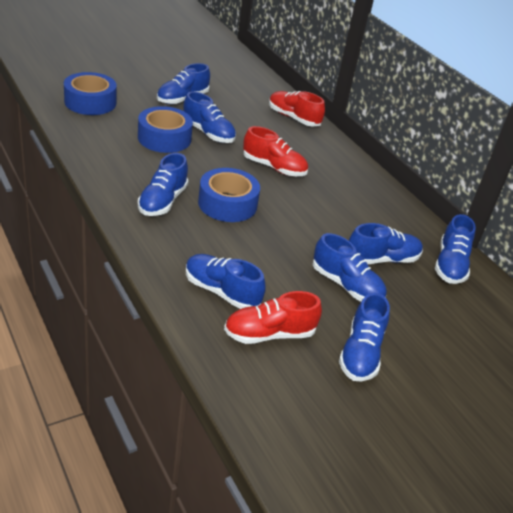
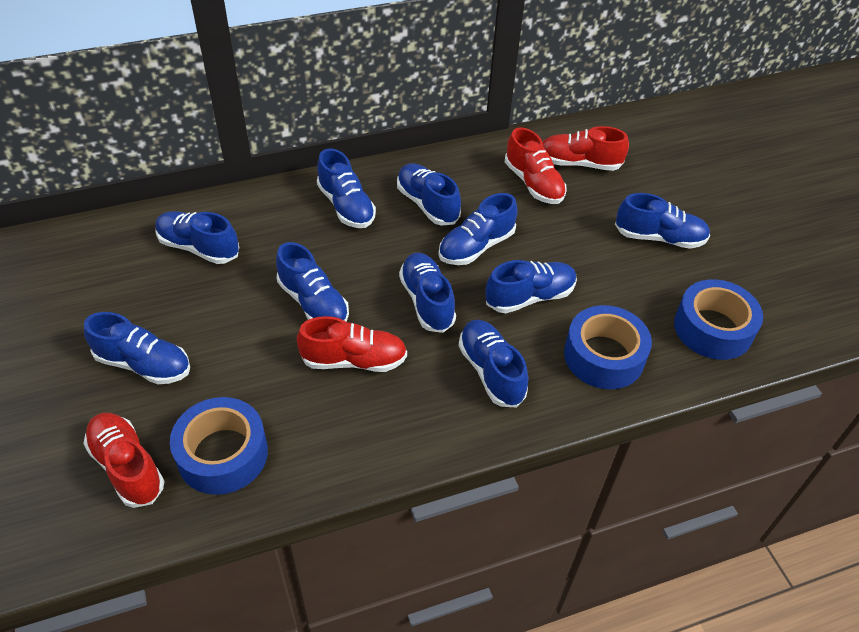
blue shoe: [138,153,188,216] [157,63,210,104] [183,91,236,143] [186,254,266,309] [313,233,386,301] [339,293,390,381] [349,223,423,264] [435,214,476,284] = 8 -> [84,312,190,384] [155,211,239,264] [276,242,349,322] [317,148,376,228] [397,163,461,225] [399,253,456,333] [438,193,518,265] [459,320,528,407] [485,260,577,313] [615,193,710,249] = 10
red shoe: [224,291,322,344] [243,126,308,176] [269,91,325,127] = 3 -> [83,413,164,508] [297,316,407,372] [505,127,567,204] [543,126,629,171] = 4

